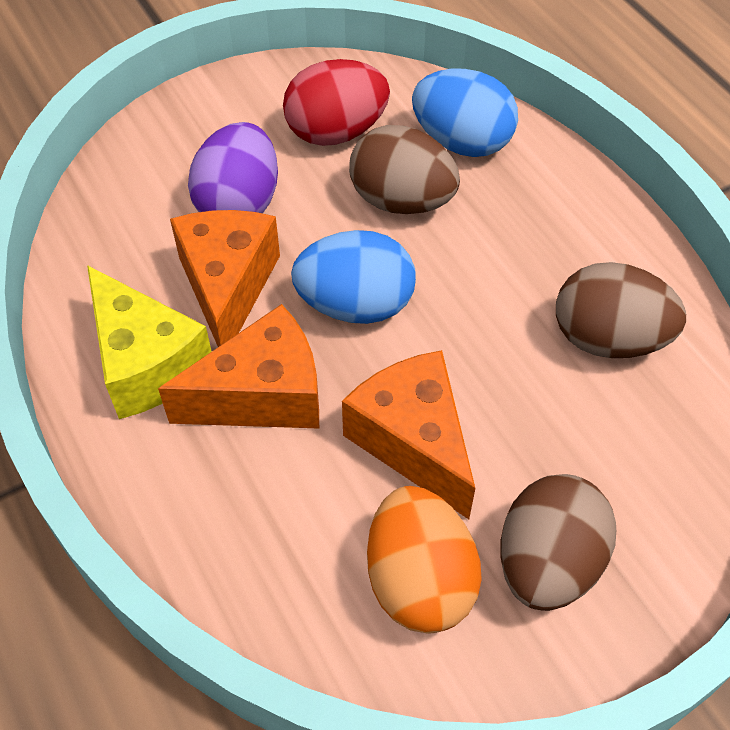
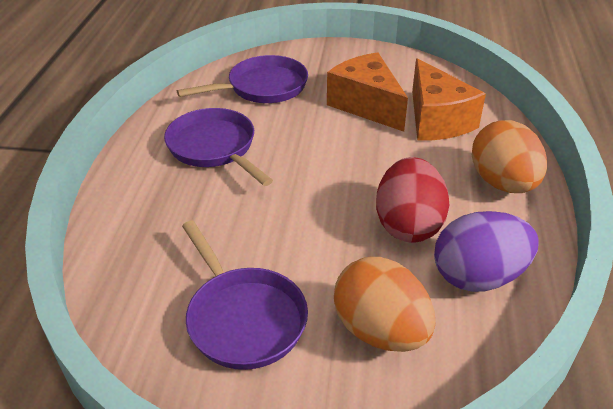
blue egg: [291,230,416,324] [412,69,518,157] = 2 -> none = 0
brown egg: [349,125,460,214] [500,474,616,611] [556,262,686,358] = 3 -> none = 0
orange cheese: [158,304,319,428] [170,210,280,347] [342,350,476,519] = 3 -> [327,52,408,132] [412,58,486,141] = 2
orange egg: [367,486,482,634] = 1 -> [334,257,436,352] [472,120,547,193] = 2
purple pan: none = 0 -> [164,108,273,186] [177,55,308,103] [182,220,308,370] = 3
yellow cheese: [87,265,212,419] = 1 -> none = 0

